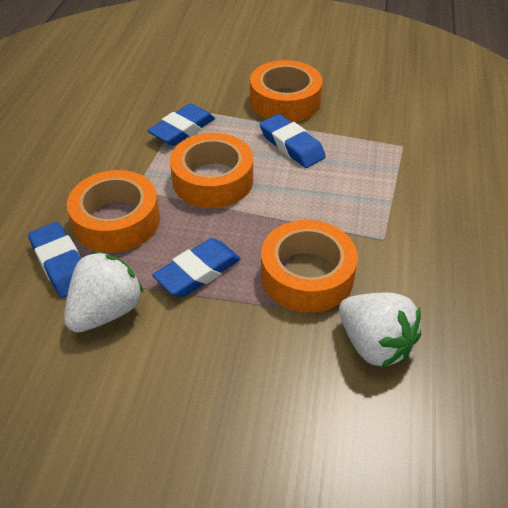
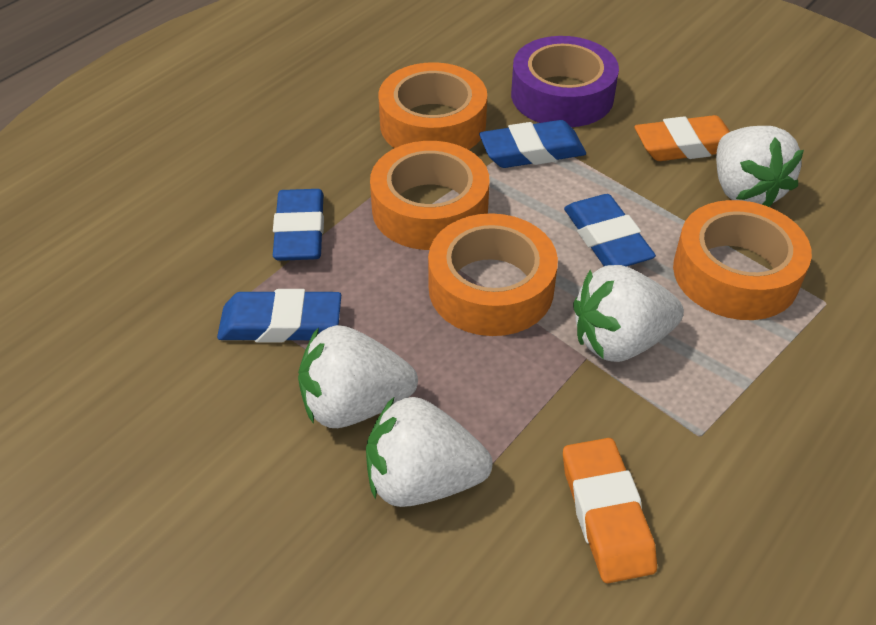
orange eraser: none = 0 -> [563,438,657,583] [634,115,730,161] = 2
purple tape: none = 0 -> [511,36,619,127] = 1
white strawberry: [64,251,144,333] [339,293,421,368] = 2 -> [298,325,418,428] [366,396,493,507] [573,265,684,362] [716,126,804,207] = 4

